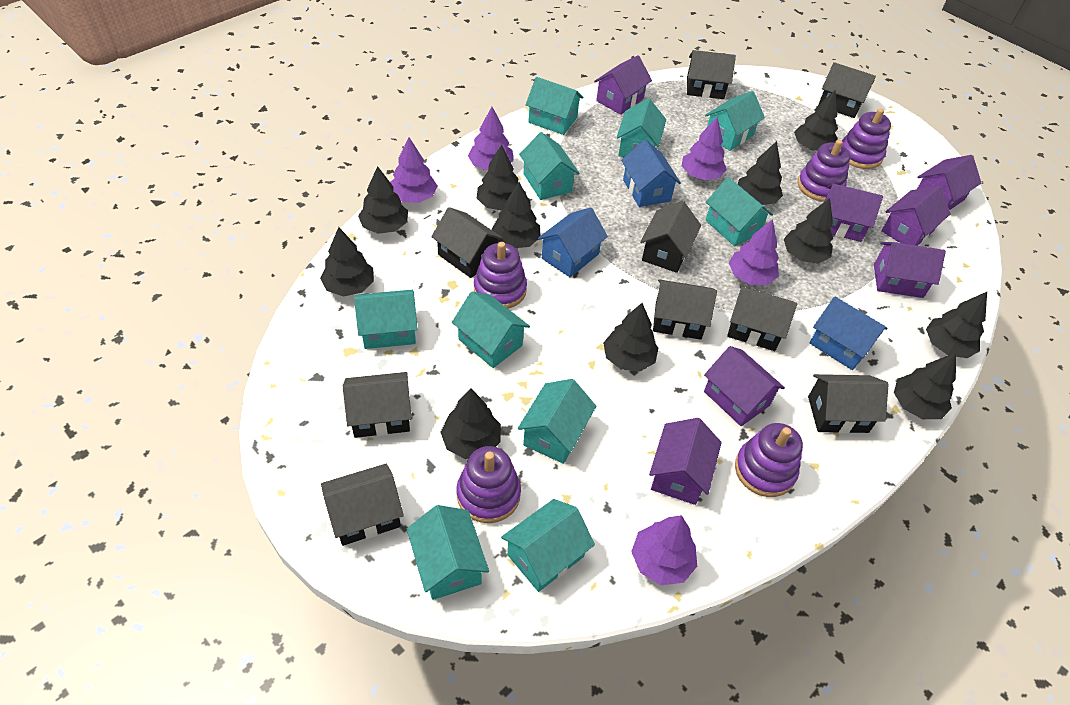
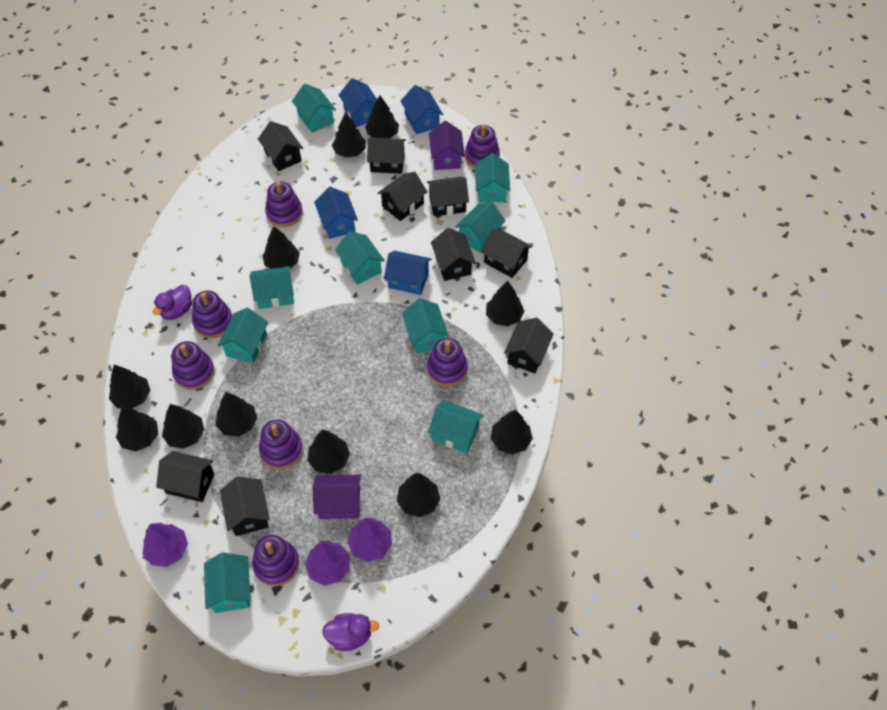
blue house: [538,207,608,277] [621,140,681,207] [810,297,888,370] = 3 -> [314,187,358,239] [339,78,377,127] [384,251,431,295] [401,85,443,134] = 4
purple duck: none = 0 -> [153,285,192,320] [322,613,379,651] = 2
purple house: [594,55,652,115] [649,418,722,505] [704,346,785,426] [824,184,883,242] [874,242,946,298] [882,185,951,246] [917,155,981,210] = 7 -> [312,475,361,519] [429,121,465,170] = 2
purple stacking toy: [457,446,521,523] [474,242,527,309] [735,423,803,497] [798,140,851,202] [842,108,891,169] = 5 -> [172,341,215,390] [192,291,232,338] [252,535,300,586] [259,419,303,469] [265,181,303,227] [427,338,468,386] [465,124,500,168] = 7
purple tree: [390,137,437,203] [468,107,514,171] [631,515,697,585] [682,117,727,180] [729,219,779,285] = 5 -> [143,523,188,567] [305,541,350,585] [347,518,392,562] = 3
turquoise house: [354,290,418,349] [407,505,489,600] [452,291,530,368] [501,499,595,592] [518,379,596,464] [519,132,580,200] [525,77,583,135] [617,98,666,157] [705,91,765,151] [706,177,773,246] = 10 -> [204,552,251,613] [217,308,268,363] [249,266,294,309] [292,84,336,132] [335,231,385,285] [402,298,449,353] [428,400,483,453] [455,201,505,253] [475,153,510,202] = 9

